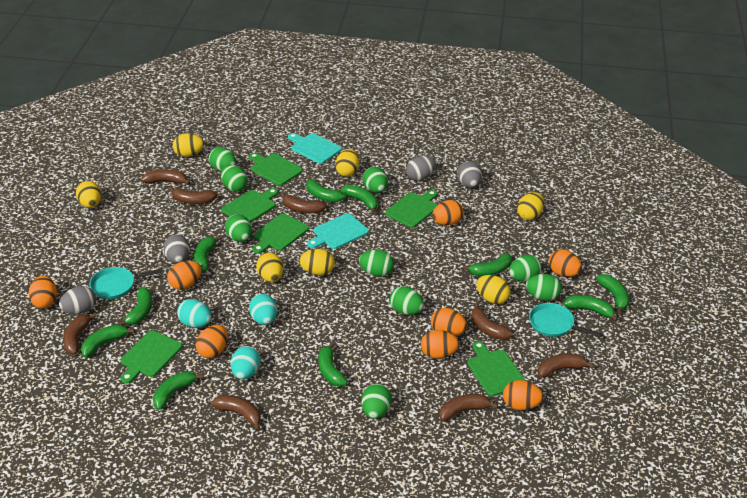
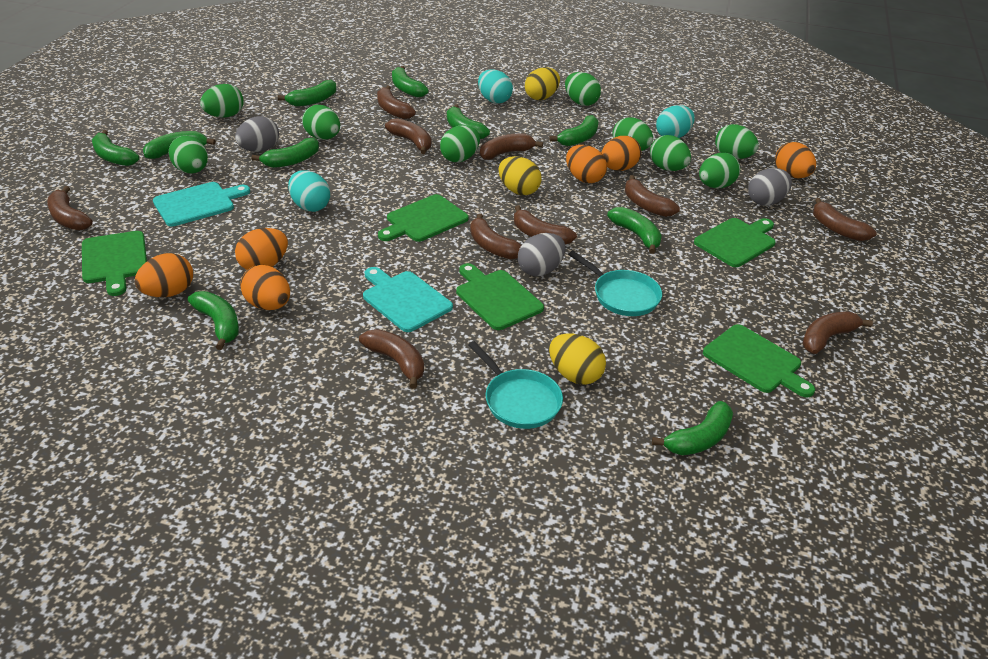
brown banana: [63,313,97,355] [141,169,191,185] [169,187,218,204] [211,395,261,431] [281,192,327,213] [439,394,498,421] [471,303,513,340] [538,354,594,378] = 8 -> [47,186,93,230] [359,329,424,389] [377,86,416,119] [385,118,431,154] [470,213,521,259] [480,133,543,160] [514,205,577,245] [625,175,680,217] [802,312,873,354] [813,198,876,241] = 10
green cutting board: [120,330,182,384] [222,188,278,223] [249,153,303,186] [253,213,309,254] [386,190,437,228] [468,341,526,396] = 6 -> [82,231,147,296] [378,194,469,242] [456,263,544,330] [694,218,776,267] [703,324,815,398] = 5
grey egg: [59,286,96,314] [163,234,190,264] [406,156,436,181] [458,162,482,188] = 4 -> [235,116,279,152] [518,233,565,276] [748,168,792,206] = 3
orange egg: [28,275,57,308] [167,261,202,290] [196,325,228,358] [421,330,459,359] [431,308,467,336] [432,200,464,225] [503,380,543,410] [549,249,582,277] = 8 -> [135,253,193,298] [235,228,288,270] [240,265,290,310] [566,145,607,183] [601,136,641,171] [775,142,816,178] = 6
yellow egg: [76,181,102,208] [173,133,204,157] [256,252,284,282] [299,249,335,275] [335,149,360,177] [476,275,511,304] [517,192,544,220] = 7 -> [499,156,542,195] [525,67,560,100] [549,333,606,385] = 3

